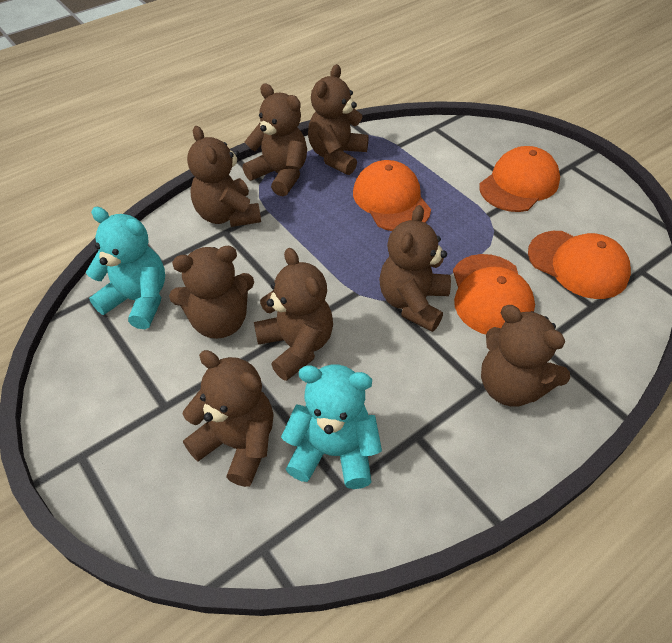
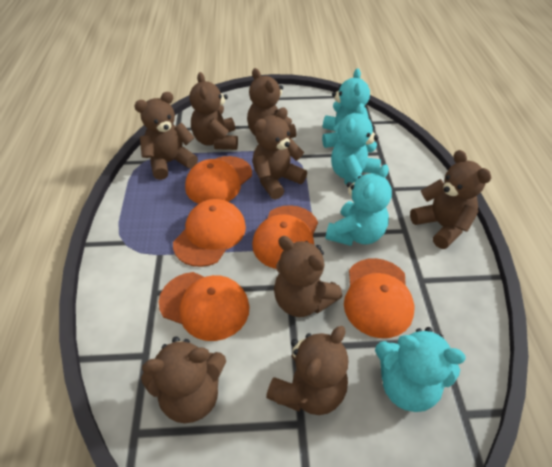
orange cap: [353,160,431,231] [453,254,535,335] [479,146,560,212] [528,231,631,299] = 4 -> [159,272,250,341] [173,199,246,267] [185,156,252,204] [252,205,318,269] [344,258,415,338] = 5
turquoise teddy bear: [86,207,165,329] [281,365,382,489] = 2 -> [322,68,370,148] [326,164,392,246] [331,103,381,185] [375,327,466,412] = 4

